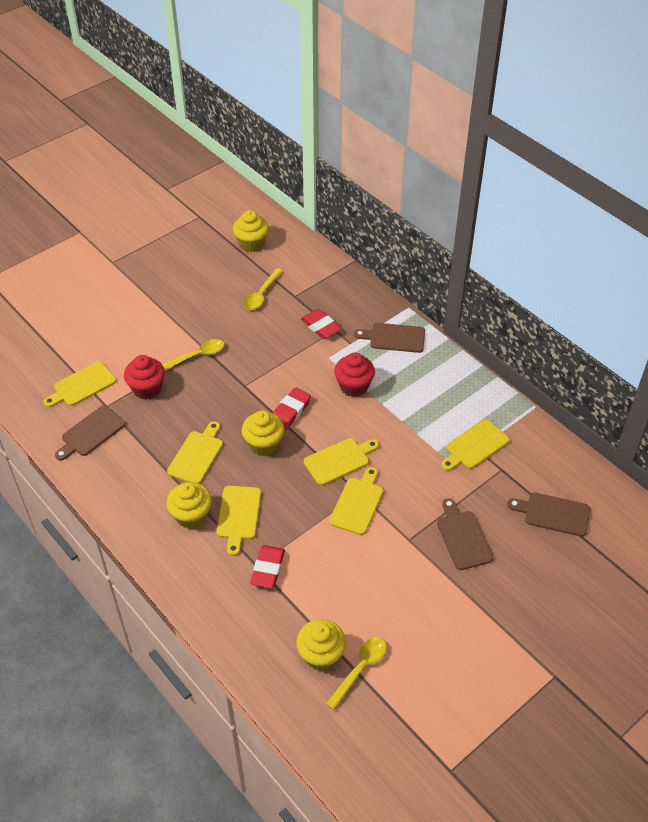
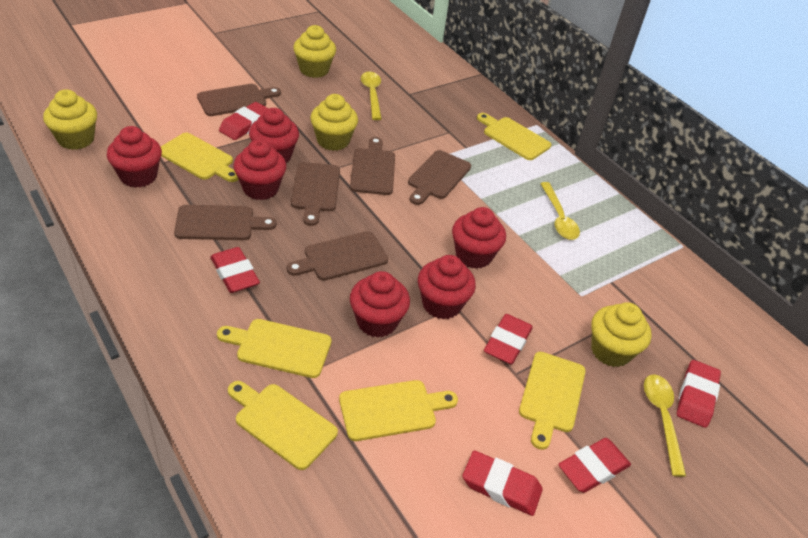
brown cutting board: [55,405,126,461] [354,323,425,353] [437,498,493,570] [507,493,590,537] = 4 -> [174,205,277,240] [197,84,281,116] [287,231,388,281] [291,162,340,226] [350,137,395,195] [408,150,471,205] = 6
red cupcake: [124,355,165,399] [334,353,375,397] = 2 -> [107,126,162,188] [233,139,286,200] [249,108,299,163] [350,271,410,338] [418,255,476,319] [452,207,506,269] = 6
red eraser: [250,545,285,588] [273,387,311,430] [301,309,341,339] = 3 -> [211,247,260,293] [219,102,269,140] [462,450,543,516] [484,314,533,364] [558,438,631,493] [677,360,721,428] = 6

